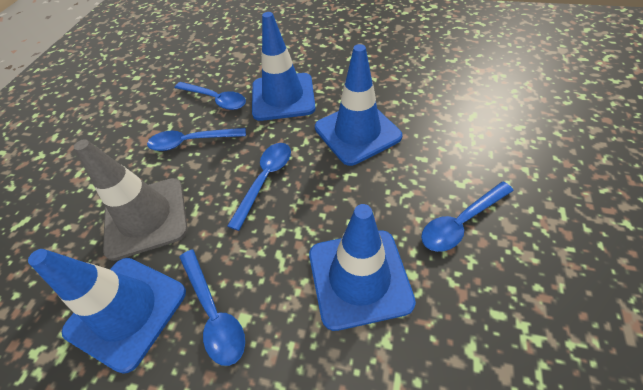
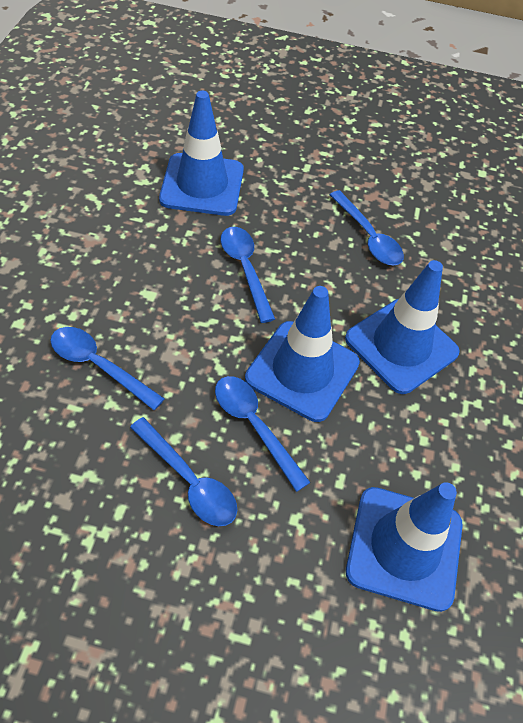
grey traffic cone: [74,139,188,261] = 1 -> none = 0

